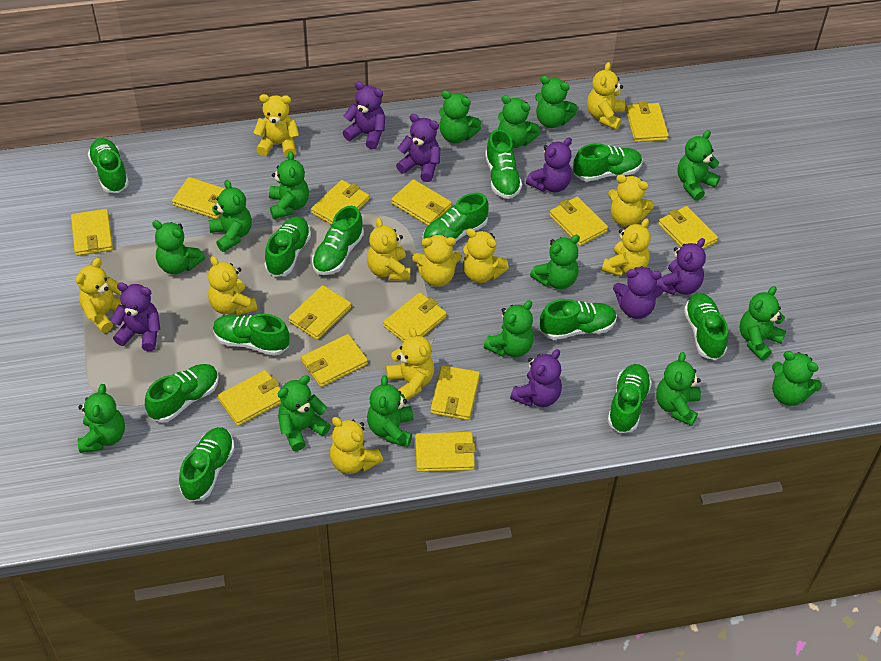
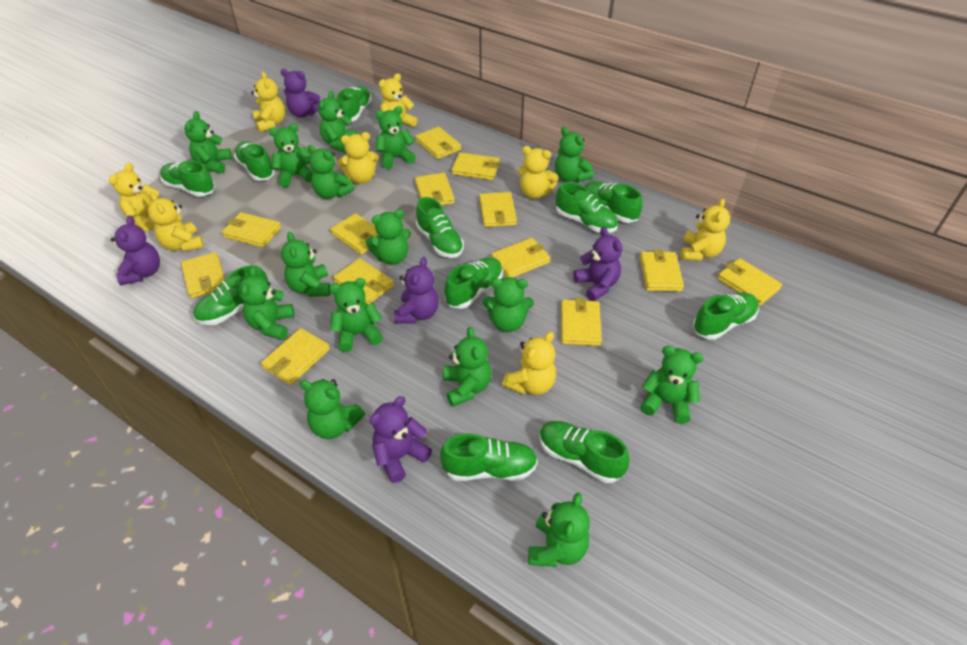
green shoe: [88,138,129,193] [145,364,219,422] [179,427,234,502] [213,314,290,356] [264,216,311,277] [312,206,364,275] [422,193,489,241] [485,129,522,199] [540,299,617,340] [573,143,642,182] [608,364,652,433] [684,293,729,360] = 12 -> [160,161,215,197] [193,265,269,325] [234,141,275,181] [337,86,372,122] [416,197,464,258] [440,433,538,481] [445,257,503,309] [539,421,630,483] [556,182,618,233] [585,181,642,223] [693,292,759,340] = 11
purple teddy bear: [110,282,160,351] [343,81,385,149] [396,114,440,182] [510,349,562,407] [526,137,572,192] [613,266,663,319] [656,238,706,295] = 7 -> [111,216,160,285] [280,69,320,118] [369,396,432,483] [394,257,439,324] [573,227,622,301] = 5
yellow teddy bear: [76,258,122,333] [208,256,257,315] [253,94,299,157] [330,417,383,474] [367,218,410,281] [386,327,434,400] [412,234,462,287] [463,228,509,283] [587,62,625,130] [602,218,651,277] [608,174,654,227] = 11 -> [109,163,160,232] [148,192,204,252] [251,72,285,132] [338,132,379,184] [379,73,417,127] [502,332,556,395] [518,146,559,199] [680,198,730,261] = 8

